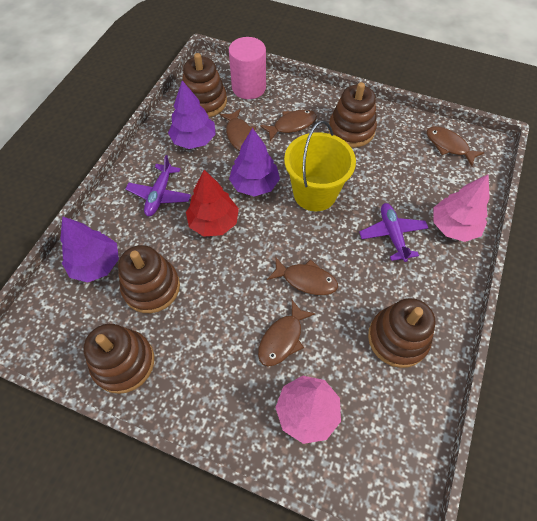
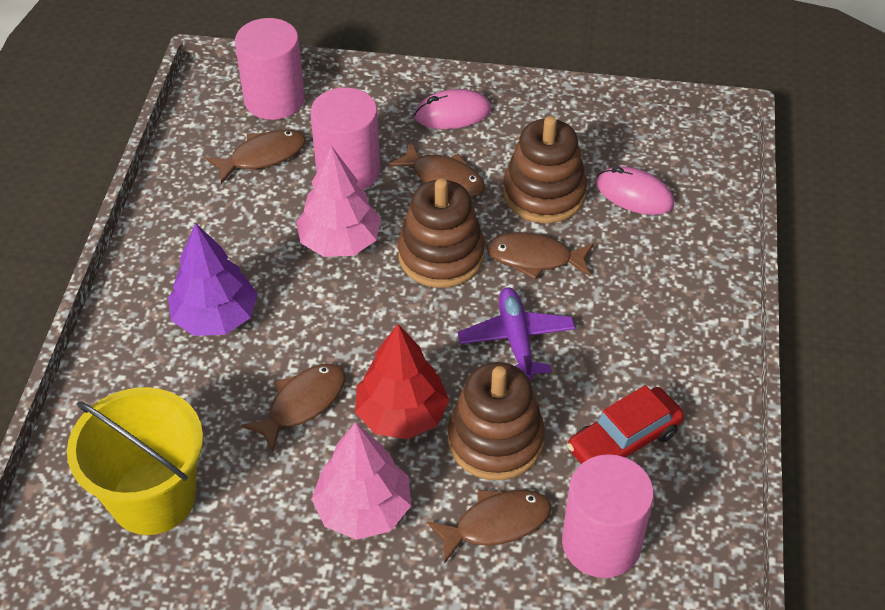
brown stacking toy: [83,324,154,394] [118,245,180,313] [182,53,227,118] [328,82,377,148] [368,298,435,368] = 5 -> [398,178,485,288] [448,362,545,480] [503,116,587,224] = 3
pink cylinder: [229,37,266,99] = 1 -> [235,18,305,120] [310,88,380,190] [562,454,654,578] = 3
pink mouse: none = 0 -> [414,89,491,129] [596,166,674,215] = 2
purple plane: [126,155,191,216] [359,203,428,262] = 2 -> [458,287,575,380] = 1
purple tree: [60,216,119,283] [168,80,216,149] [229,128,280,197] = 3 -> [168,223,257,336] = 1
red car: none = 0 -> [567,385,684,464] = 1

